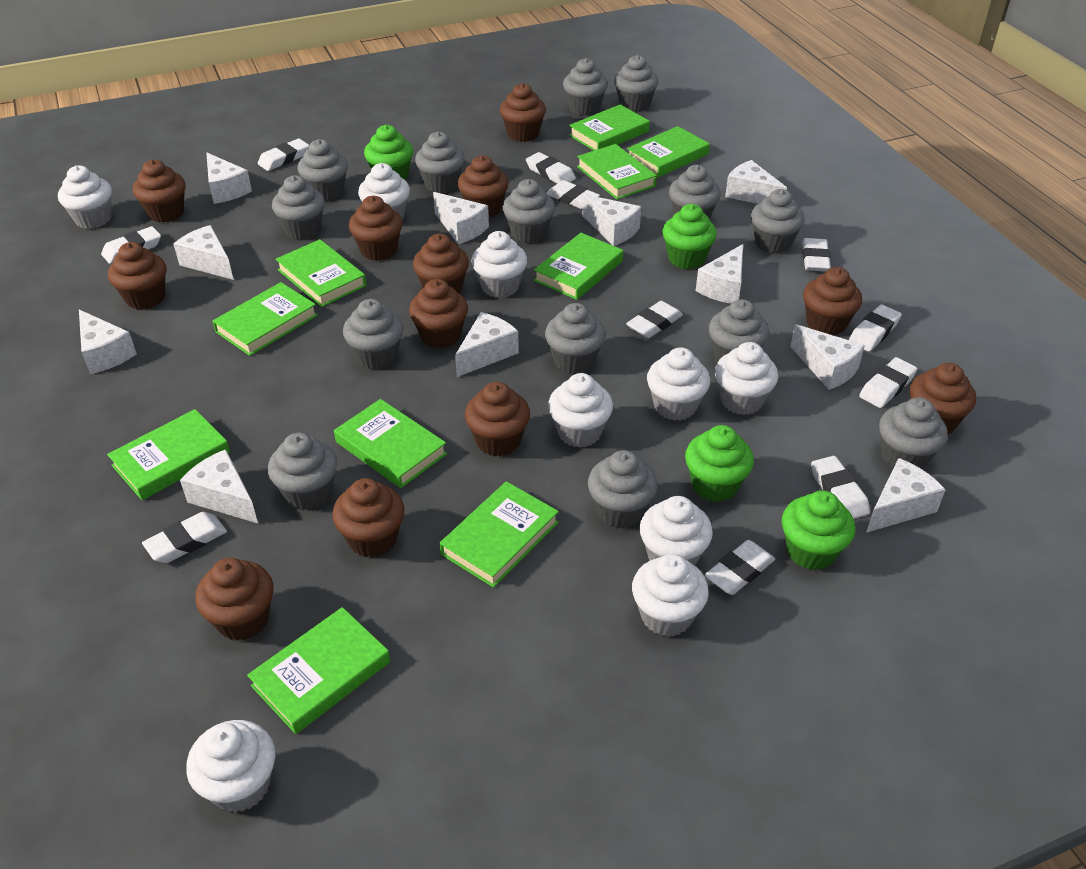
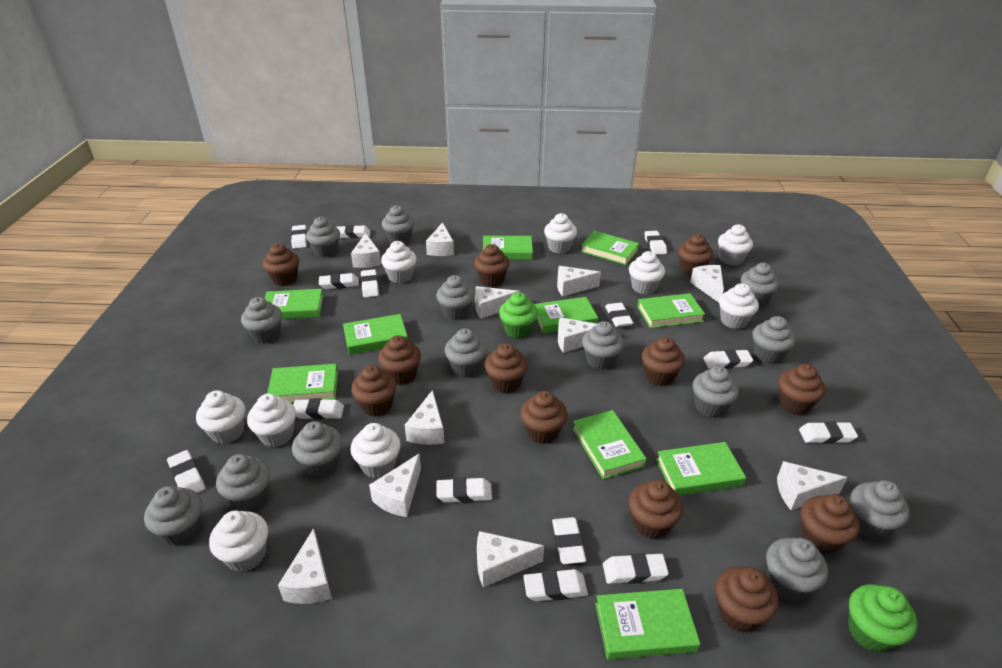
green cupcake: [364,125,413,180] [662,204,717,269] [685,425,754,502] [782,490,855,570] = 4 -> [499,292,538,339] [848,584,917,652] = 2
white eraser: [101,226,161,264] [142,512,227,563] [258,138,309,171] [526,152,576,184] [546,180,600,209] [626,301,683,338] [705,540,775,595] [802,238,831,272] [811,456,870,519] [849,305,902,352] [859,357,918,408] = 11 -> [167,450,205,493] [291,225,307,249] [293,398,344,419] [319,273,359,289] [337,225,371,238] [361,269,379,298] [436,477,492,503] [523,569,588,601] [552,517,586,564] [603,553,669,584] [605,303,633,327] [645,231,667,255] [703,349,753,369] [799,421,858,444] = 14

